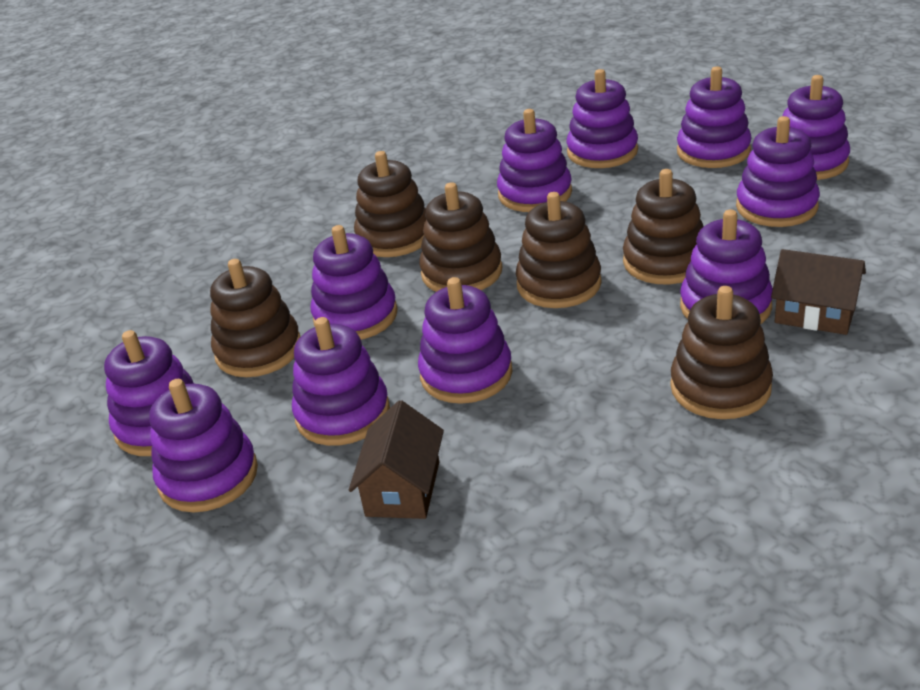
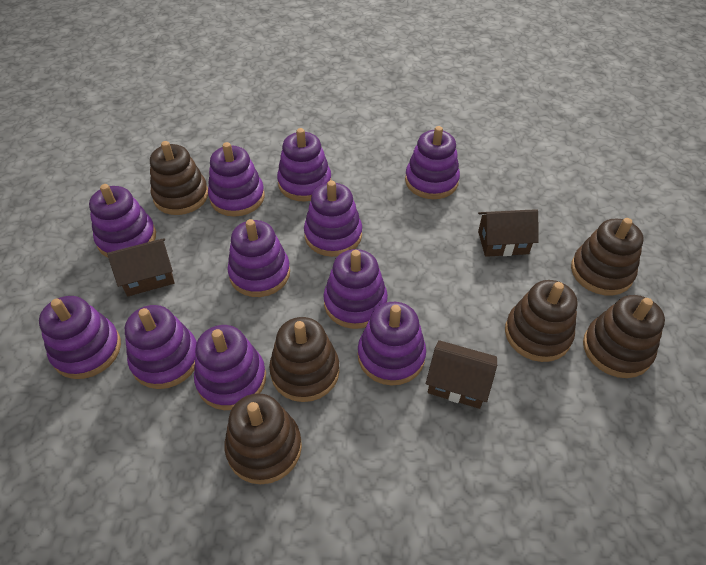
brown house: [349,400,444,519] [771,249,866,335] = 2 -> [107,239,174,296] [426,340,497,409] [478,209,539,257] = 3

